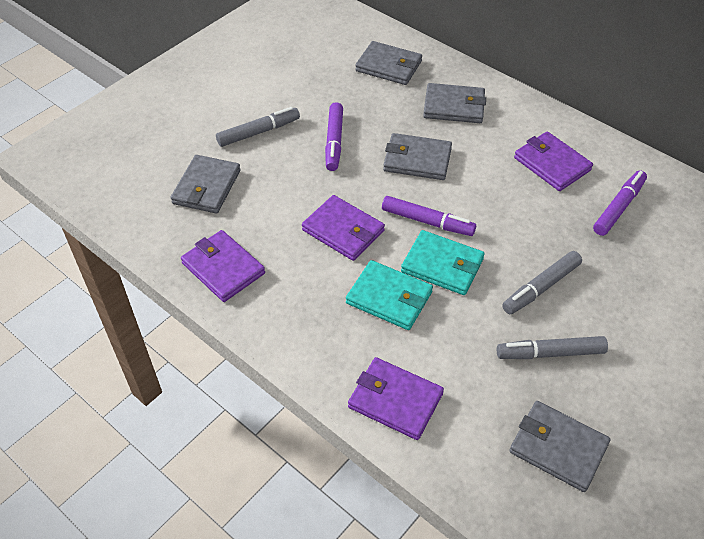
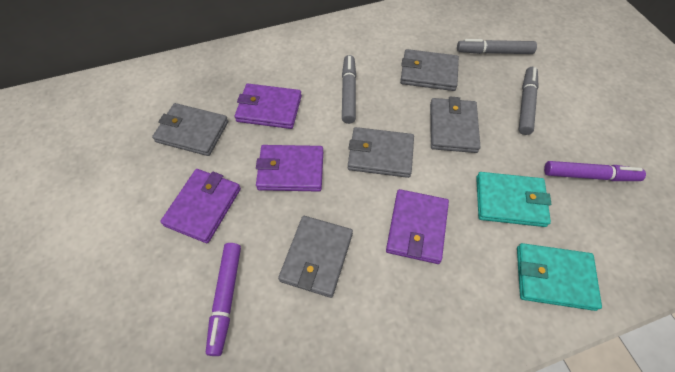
purple marker: [325,102,343,171] [382,196,476,236] [593,170,647,236] = 3 -> [206,243,241,356] [544,161,646,181] = 2

